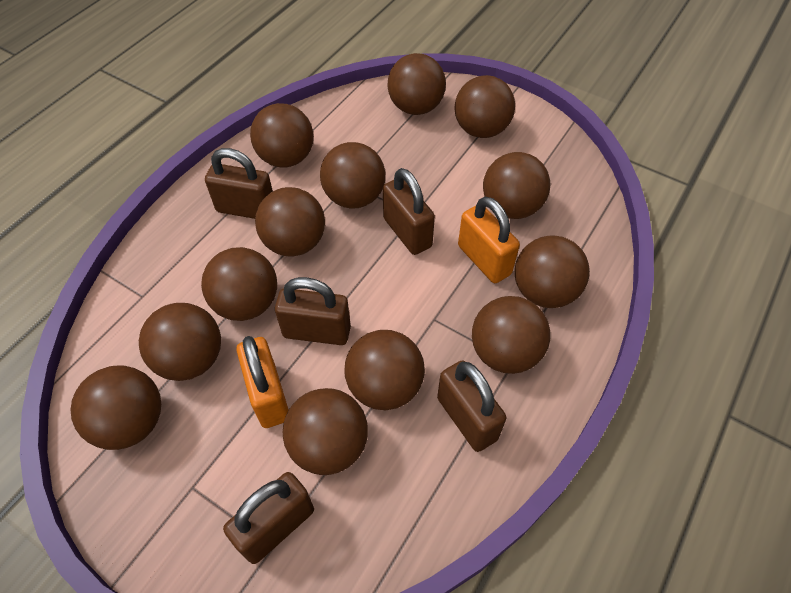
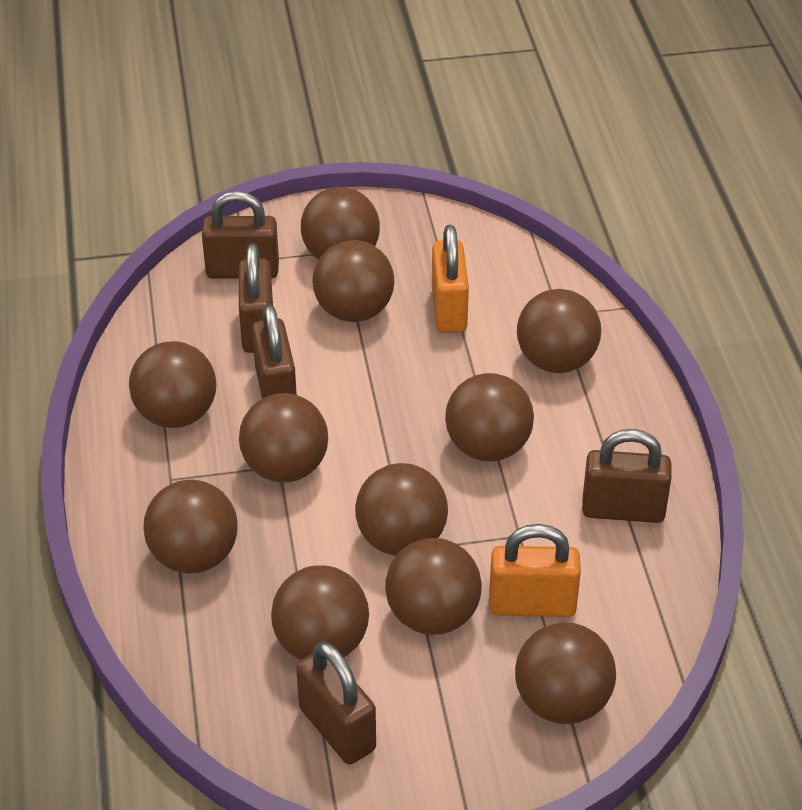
brown ball: [70,366,161,450] [139,303,221,381] [201,247,277,321] [250,103,314,168] [255,187,325,257] [283,388,368,475] [320,142,385,209] [344,330,425,410] [387,53,446,115] [455,75,515,138] [472,296,550,374] [483,152,550,219] [515,235,590,308] = 13 -> [129,341,217,428] [143,480,238,574] [239,393,328,483] [271,565,369,660] [301,187,380,260] [312,240,394,322] [355,463,448,556] [385,538,482,635] [445,373,534,461] [515,623,616,724] [517,289,601,373] = 11

